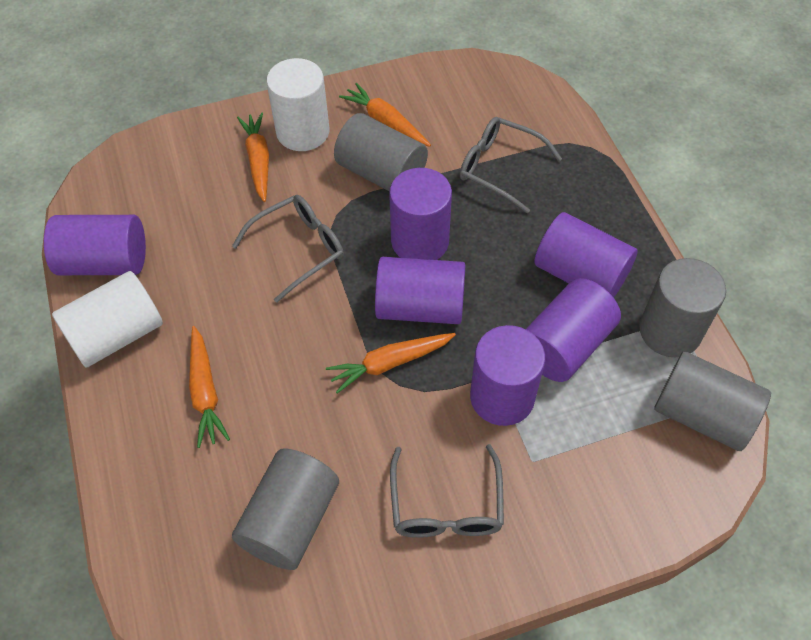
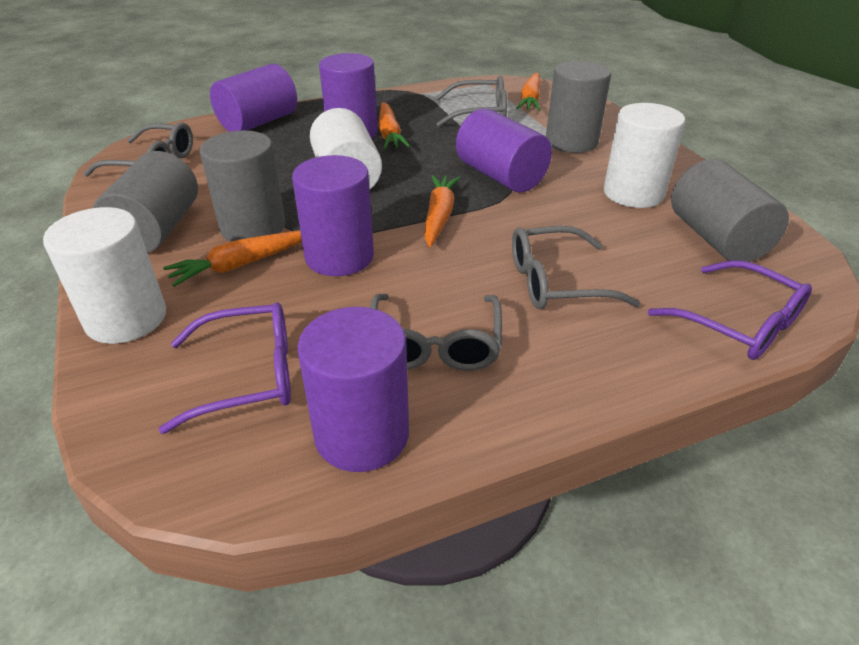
grey glasses: [232,195,344,303] [390,444,504,538] [460,117,562,213] = 3 -> [84,122,193,177] [370,294,502,371] [436,76,507,127] [512,226,640,309] = 4
purple cylinder: [44,215,146,275] [375,257,465,324] [389,168,452,260] [470,325,545,426] [526,278,621,382] [534,212,638,298] = 6 -> [210,64,297,132] [292,155,374,276] [297,307,409,472] [319,53,378,138] [456,108,552,193] = 5
purple glasses: none = 0 -> [158,302,291,434] [648,260,812,360] = 2
white cylinder: [52,271,163,367] [266,58,329,151] = 2 -> [43,207,166,344] [310,108,382,189] [604,103,685,208] = 3

